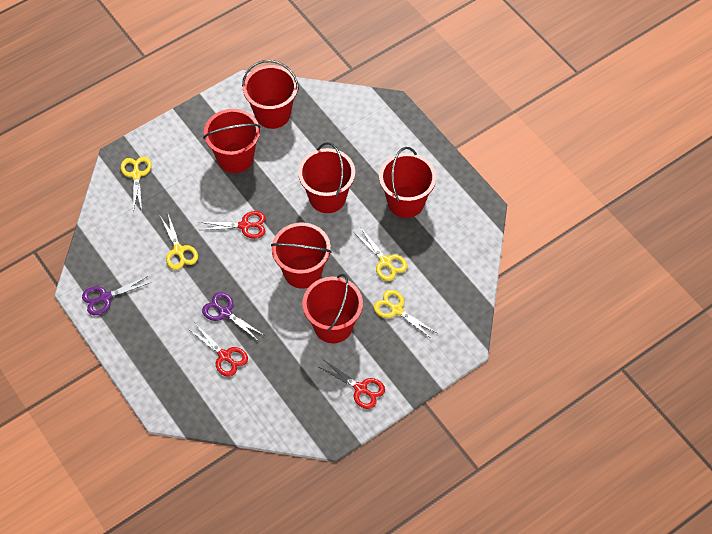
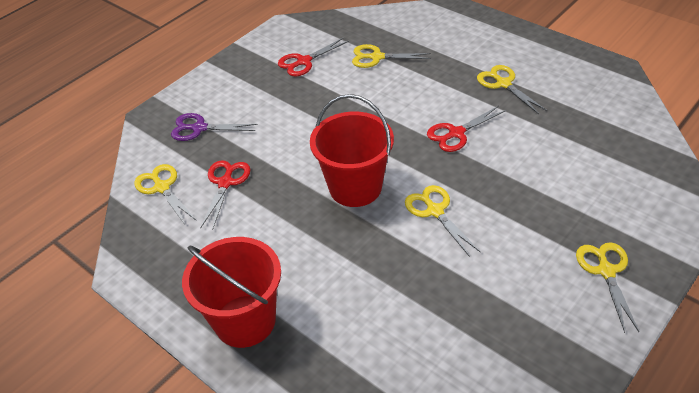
purple scissors: [82,276,151,315] [202,292,264,340] = 2 -> [171,113,258,141] = 1
red bucket: [203,109,261,173] [242,60,299,129] [271,223,332,289] [298,142,355,213] [302,274,363,343] [379,147,436,218] = 6 -> [182,237,281,348] [310,94,394,207] = 2
yellow scissors: [121,157,152,213] [160,214,198,270] [354,227,408,281] [374,290,437,339] = 4 -> [134,164,197,225] [352,44,431,68] [405,185,480,257] [477,65,547,114] [576,242,639,333] = 5

